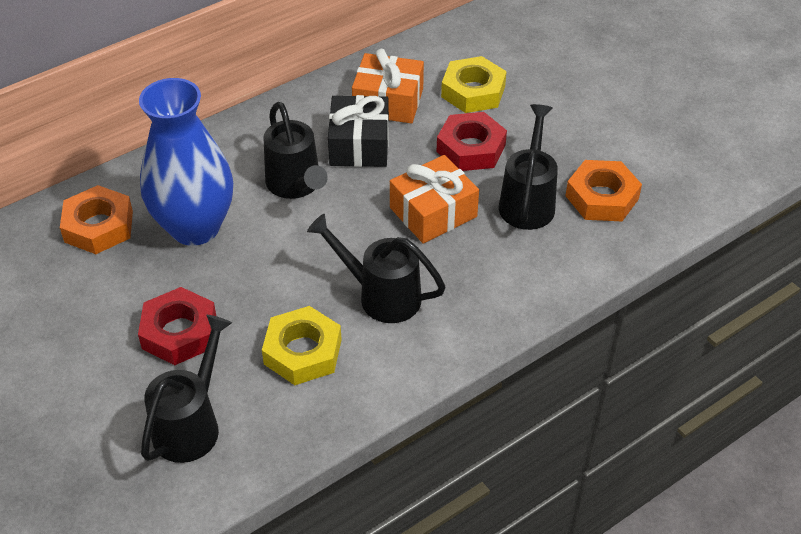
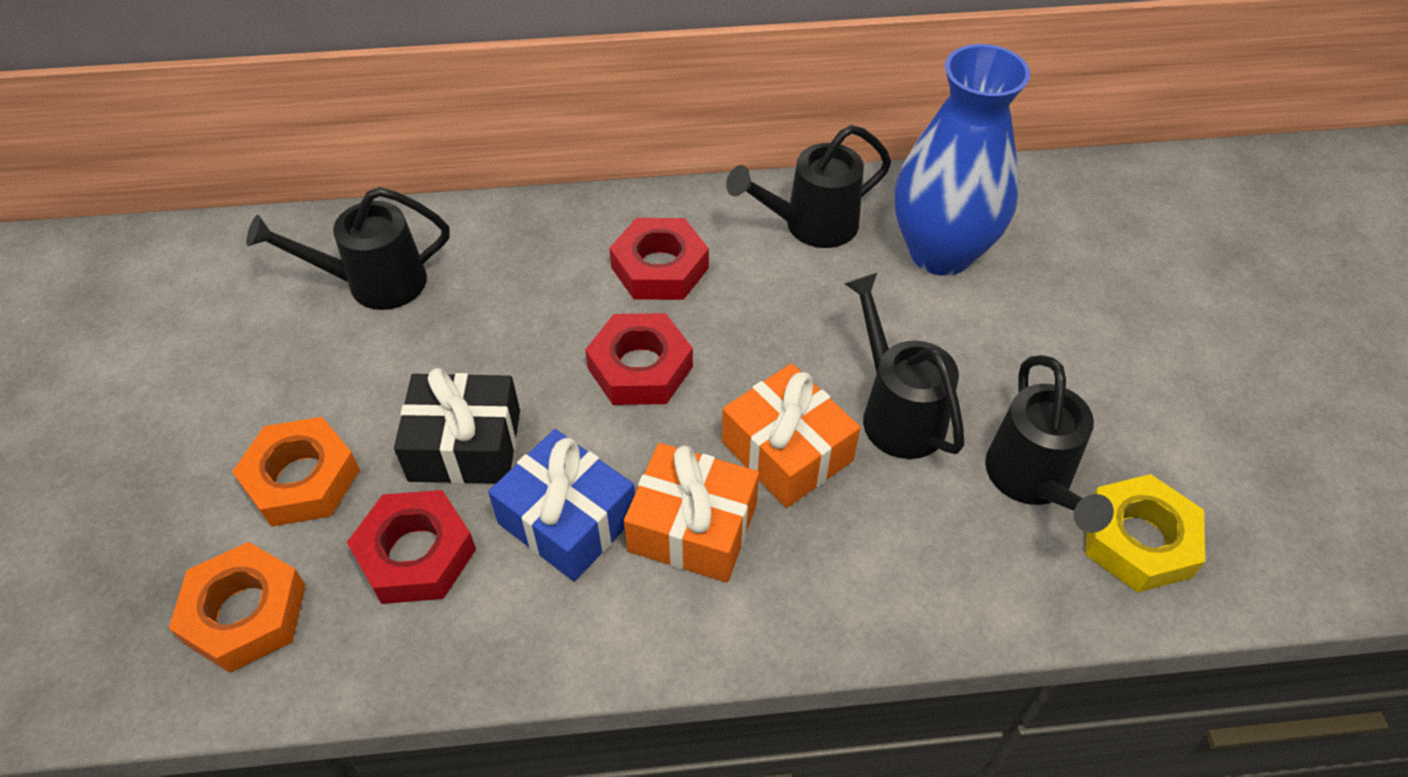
blue gift: none = 0 -> [488,429,635,581] = 1
red nut: [138,287,216,365] [437,112,507,171] = 2 -> [347,490,476,604] [585,313,693,405] [609,218,709,300] = 3
yellow nut: [262,306,342,385] [441,56,507,113] = 2 -> [1085,474,1205,593] = 1

